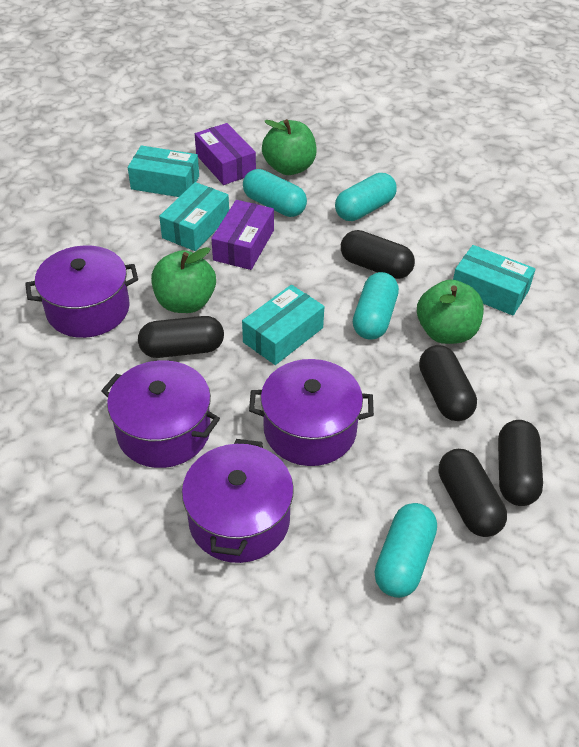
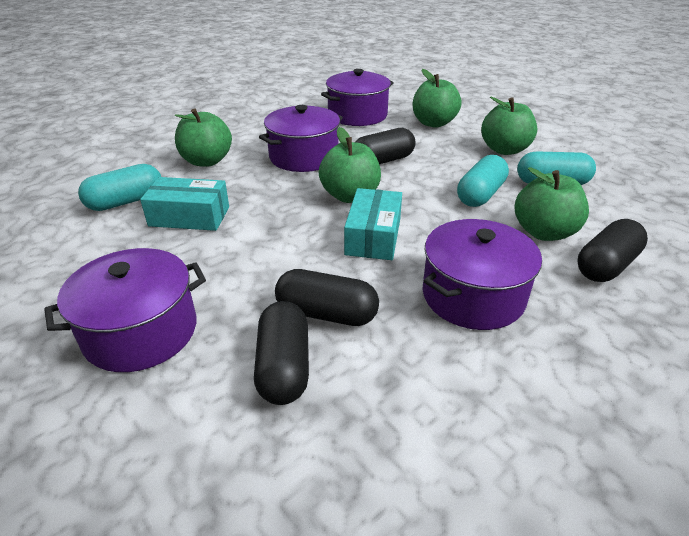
black capsule: [138,316,224,358] [341,230,415,279] [419,345,477,421] [439,449,507,537] [498,420,543,506] = 5 -> [254,301,309,405] [275,269,379,326] [355,128,416,164] [578,219,648,282] = 4
green apple: [151,247,216,313] [262,119,317,175] [417,279,484,344] = 3 -> [175,108,232,167] [319,127,381,203] [413,69,462,128] [481,97,537,155] [514,167,589,241] = 5
purple box: [195,123,256,185] [211,200,274,270] = 2 -> none = 0
turquoise box: [128,145,199,197] [159,182,229,251] [242,285,324,365] [453,245,536,316] = 4 -> [140,177,229,231] [344,188,402,260] = 2
turquoise capsule: [243,169,307,217] [335,173,397,221] [353,272,399,340] [374,503,437,598] = 4 -> [78,164,161,211] [457,155,509,207] [517,151,596,185] = 3

